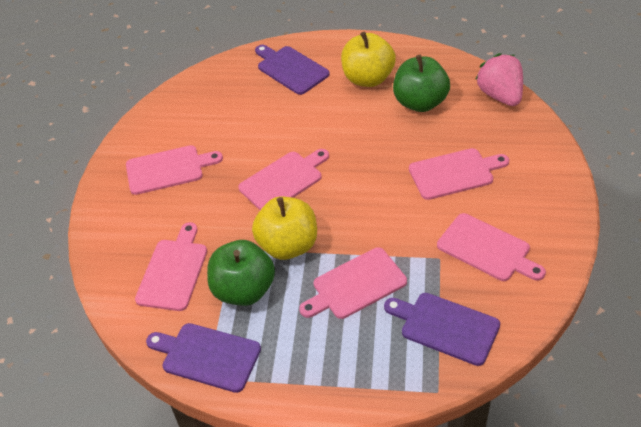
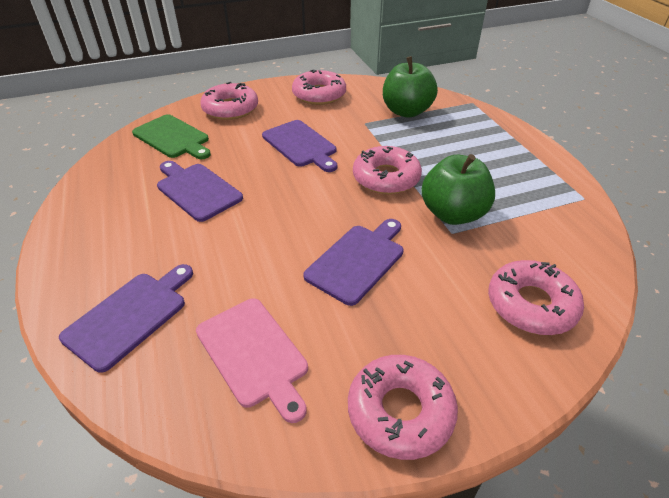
green cutting board: none = 0 -> [132,114,211,159] = 1
pink cutting board: [126,145,223,195] [135,222,207,311] [238,149,329,210] [299,247,407,319] [409,148,509,200] [437,213,546,281] = 6 -> [196,298,308,423] = 1
pink donut: none = 0 -> [200,82,258,120] [292,69,346,105] [348,355,458,460] [353,146,422,194] [488,260,584,335] = 5
pink strawberry: [475,53,523,106] = 1 -> none = 0
purple cutting board: [146,323,261,393] [255,45,330,95] [384,293,500,366] = 3 -> [59,264,193,373] [157,161,243,222] [262,120,337,172] [304,219,403,306] = 4
yellow apple: [252,197,317,260] [341,32,396,87] = 2 -> none = 0

